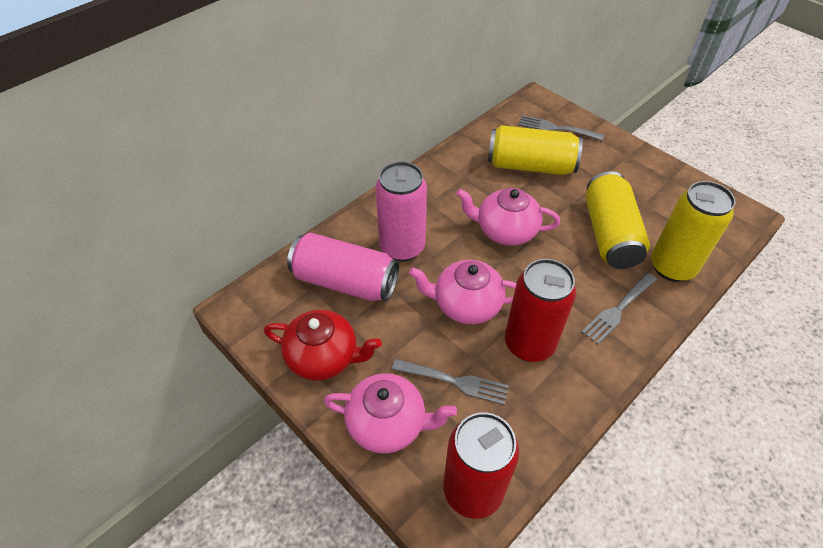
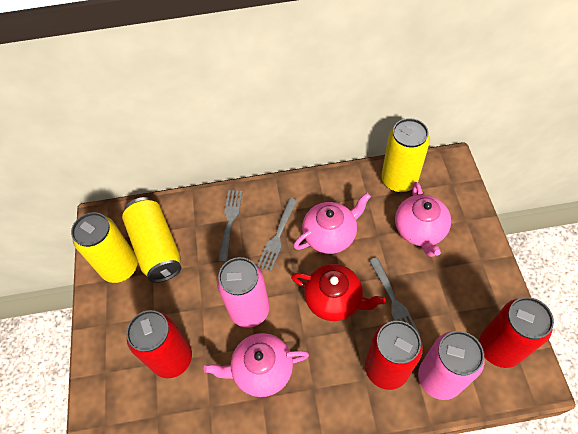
red can: [443,412,519,519] [505,259,576,362] = 2 -> [126,310,192,378] [365,321,423,390] [479,297,554,368] = 3

